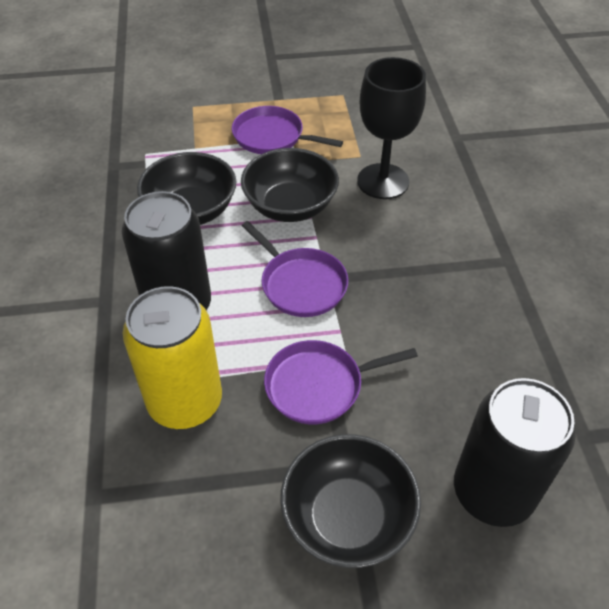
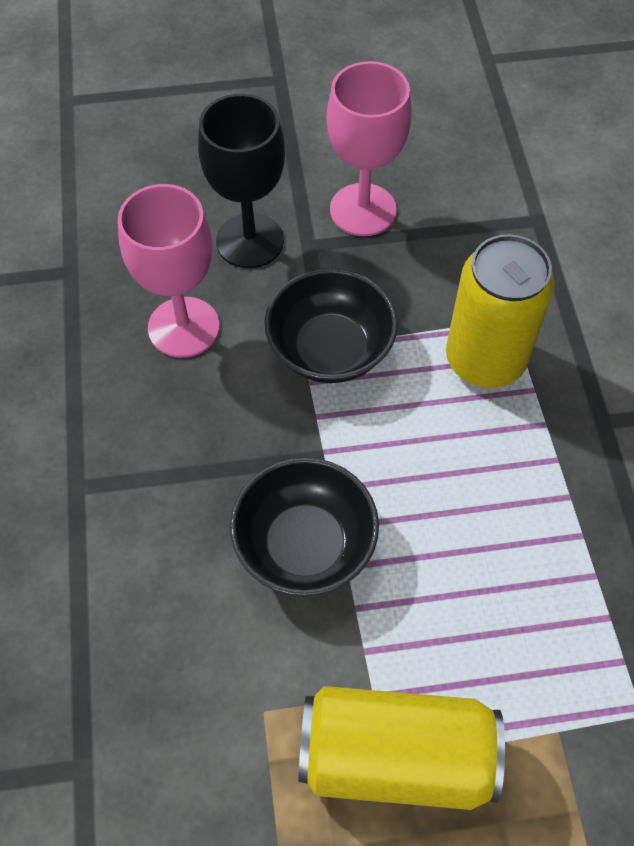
black bowl: [137,152,236,225] [241,148,339,222] [280,434,421,568] = 3 -> [230,457,379,596] [264,268,398,383] = 2
black can: [122,191,211,310] [454,378,576,527] = 2 -> none = 0
pink goblet: none = 0 -> [118,184,220,358] [327,61,412,236] = 2
purple pan: [232,106,343,154] [242,221,348,317] [264,340,418,424] = 3 -> none = 0
yellow can: [123,286,222,429] = 1 -> [298,686,505,810] [446,234,555,388] = 2

